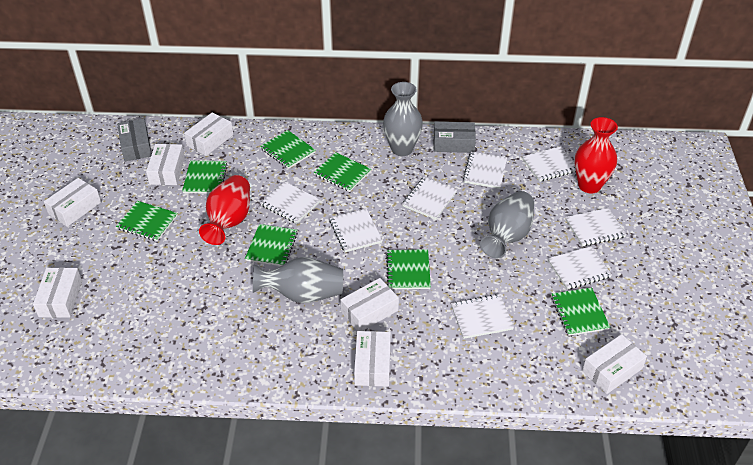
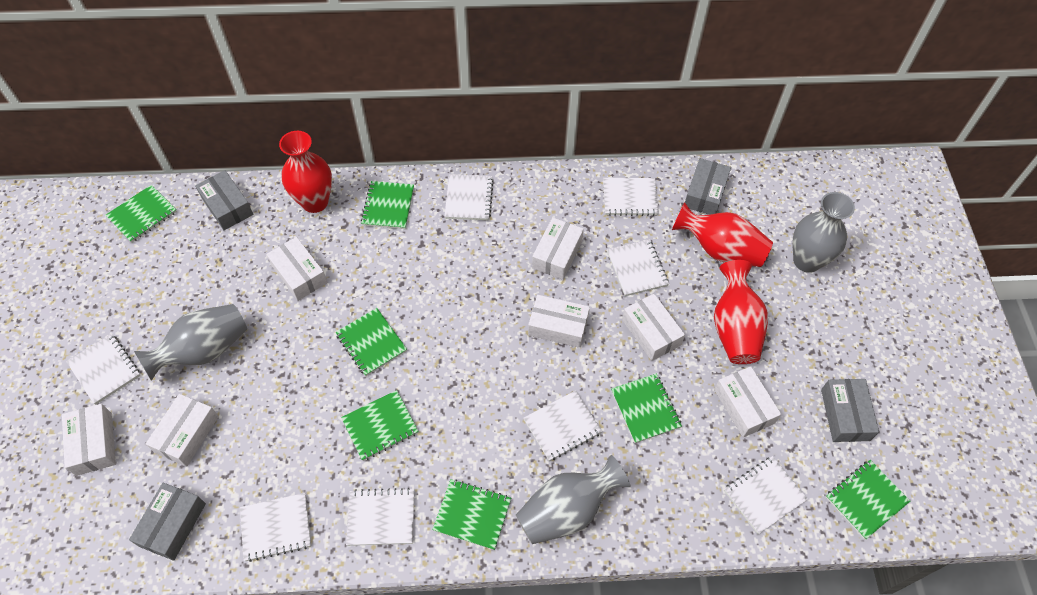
grey box: [117,119,152,161] [434,122,476,153] = 2 -> [129,483,206,561] [195,170,253,230] [685,158,731,215] [821,379,879,442] = 4
red vase: [199,175,250,245] [574,117,618,193] = 2 -> [279,131,332,213] [672,202,773,267] [714,260,768,364] = 3

